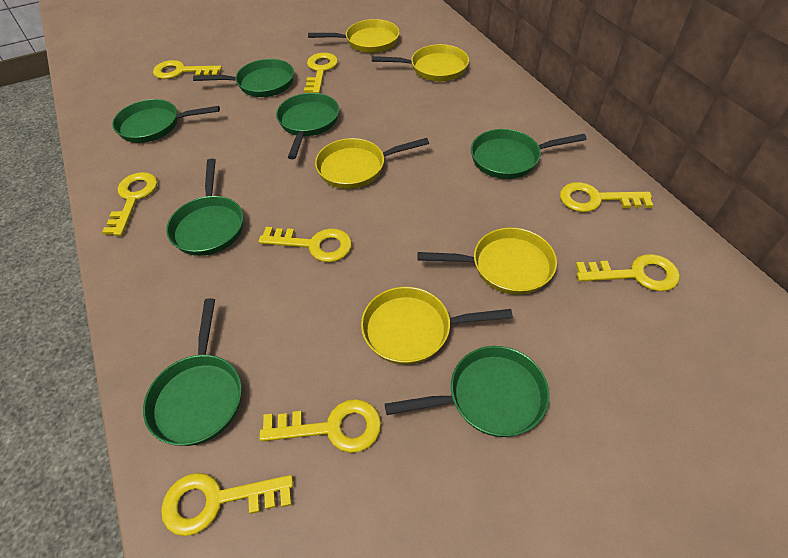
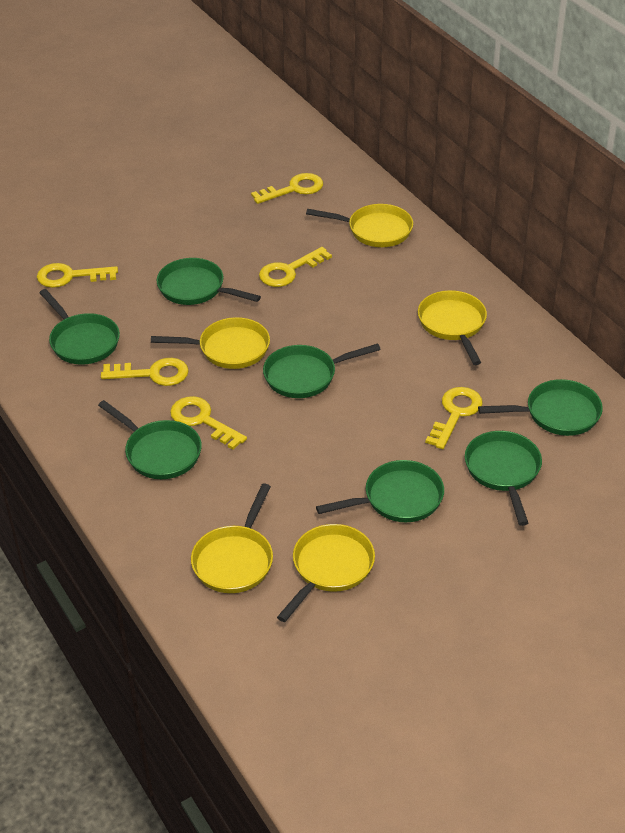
yellow key: [102,172,157,236] [153,60,222,79] [161,473,293,536] [259,227,352,262] [259,399,381,453] [304,53,338,93] [560,182,653,212] [575,254,680,291] = 8 -> [37,263,118,288] [101,358,189,386] [170,396,247,450] [251,173,323,204] [259,247,332,287] [425,387,483,449] = 6

